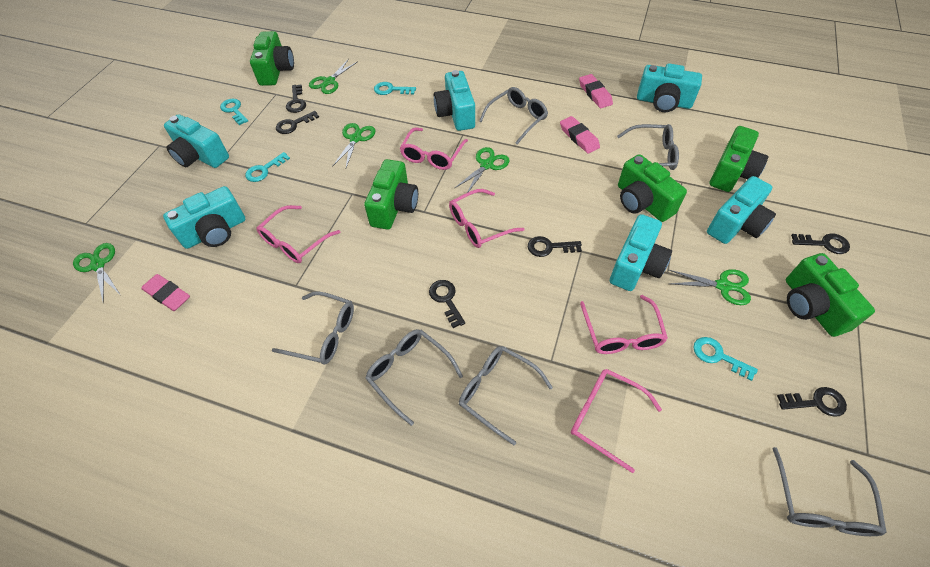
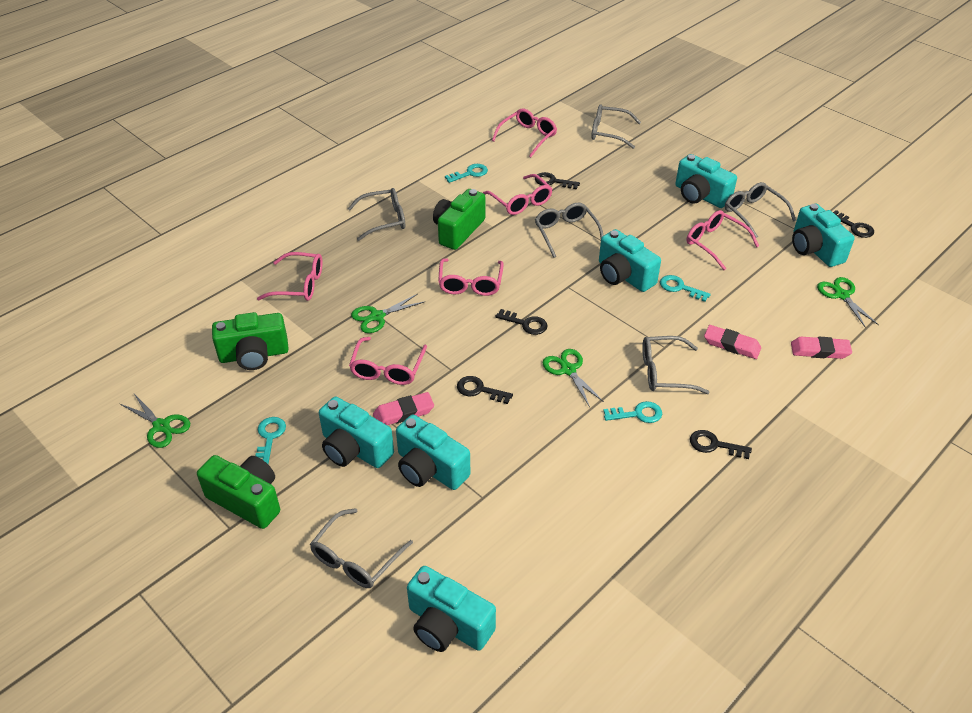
black key: [276,111,319,134] [286,85,306,113] [429,280,465,328] [528,236,582,257] [777,387,847,417] [791,233,850,254] = 6 -> [457,376,513,404] [495,309,548,335] [535,172,580,190] [690,430,752,459] [833,210,874,238] = 5
green camera: [250,31,294,86] [364,159,418,230] [618,154,687,222] [709,126,768,192] [786,253,875,337] = 5 -> [197,455,280,529] [212,312,289,370] [433,189,485,250] = 3
green scissors: [73,243,120,303] [309,59,358,94] [332,123,375,168] [454,147,509,193] [669,269,751,305] = 5 -> [119,394,190,448] [351,294,424,333] [543,349,604,407] [817,277,879,328] = 4
pink glasses: [257,205,340,263] [400,128,468,170] [449,189,524,248] [571,369,662,473] [580,295,668,354] = 5 -> [257,252,323,301] [349,337,427,385] [438,259,504,296] [483,174,552,215] [492,108,557,157] [686,210,759,270] = 6

